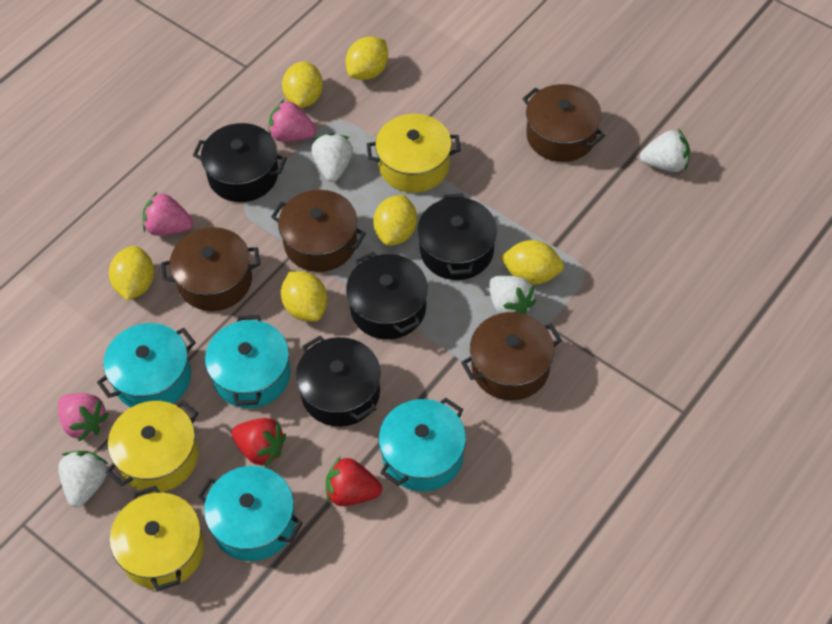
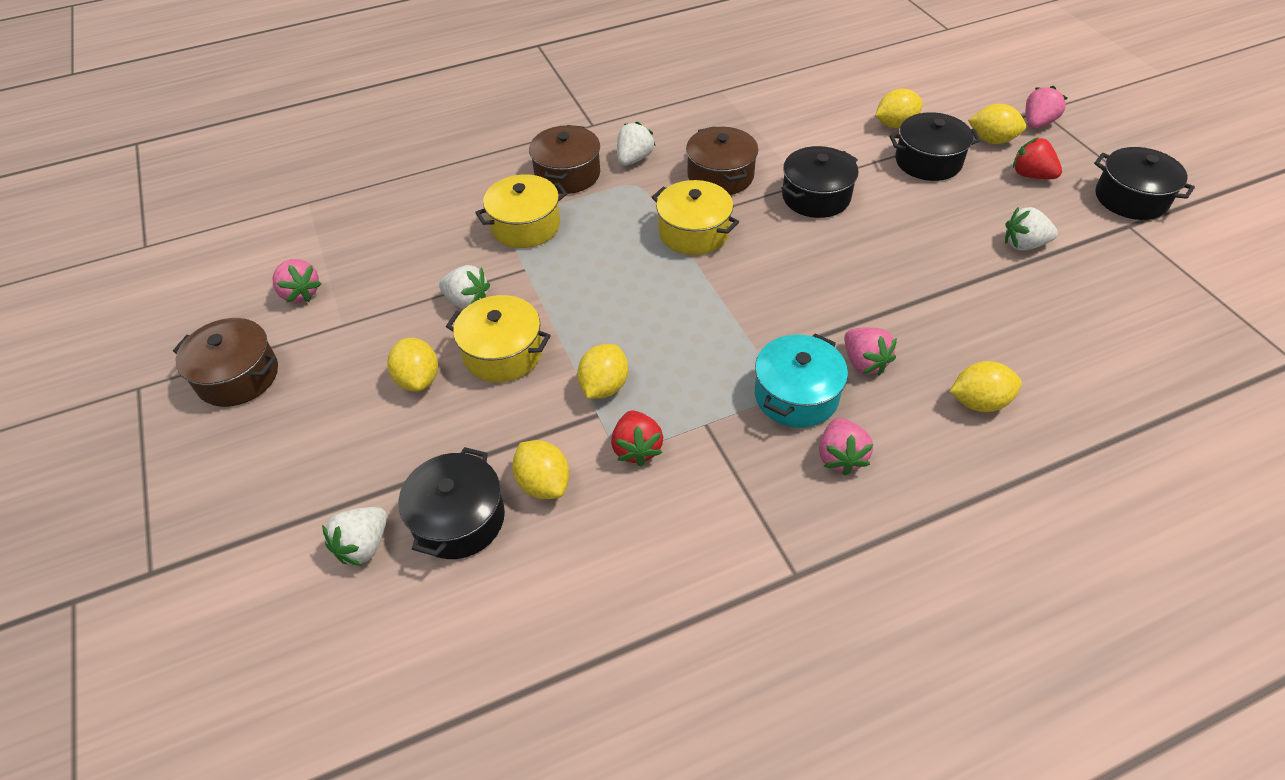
brown pot: [161,227,260,311] [271,190,366,272] [461,312,562,401] [523,84,605,162] = 4 -> [173,318,278,407] [529,125,600,194] [686,126,758,195] = 3
pink strawberry: [58,393,109,441] [143,191,193,236] [269,100,316,142] = 3 -> [273,259,322,303] [819,418,873,476] [844,327,897,375] [1026,86,1067,128] = 4
turquoise pot: [97,323,196,407] [197,466,303,561] [205,315,291,408] [379,397,466,491] = 4 -> [755,334,848,428] = 1

